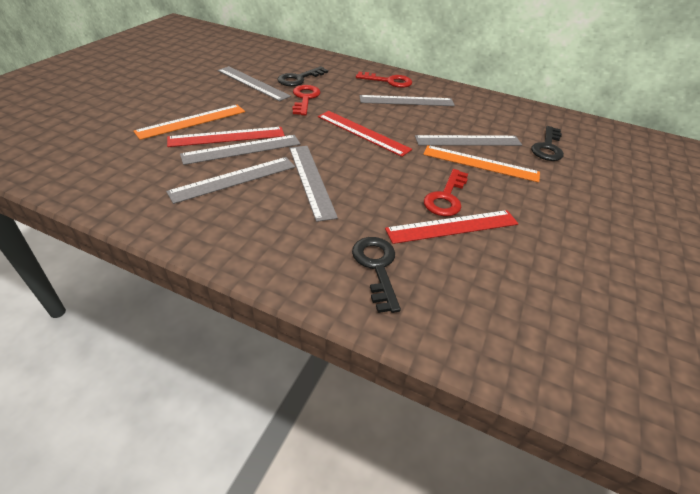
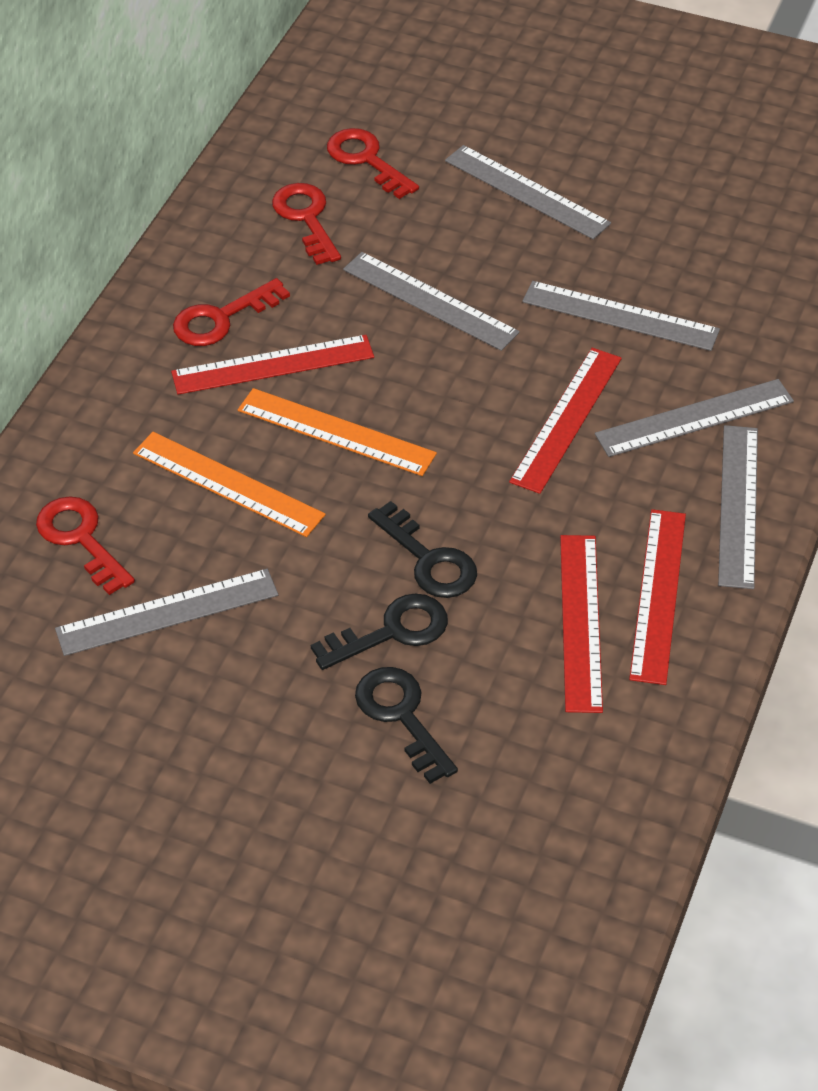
red key: [292,85,320,116] [356,72,412,88] [424,169,468,216] = 3 -> [36,496,135,595] [173,278,290,346] [272,183,341,265] [327,128,419,199] = 4
red ruler: [167,127,285,147] [318,111,412,157] [385,210,518,244] = 3 -> [171,335,374,395] [509,348,622,494] [560,535,603,713] [629,509,686,685] = 4

